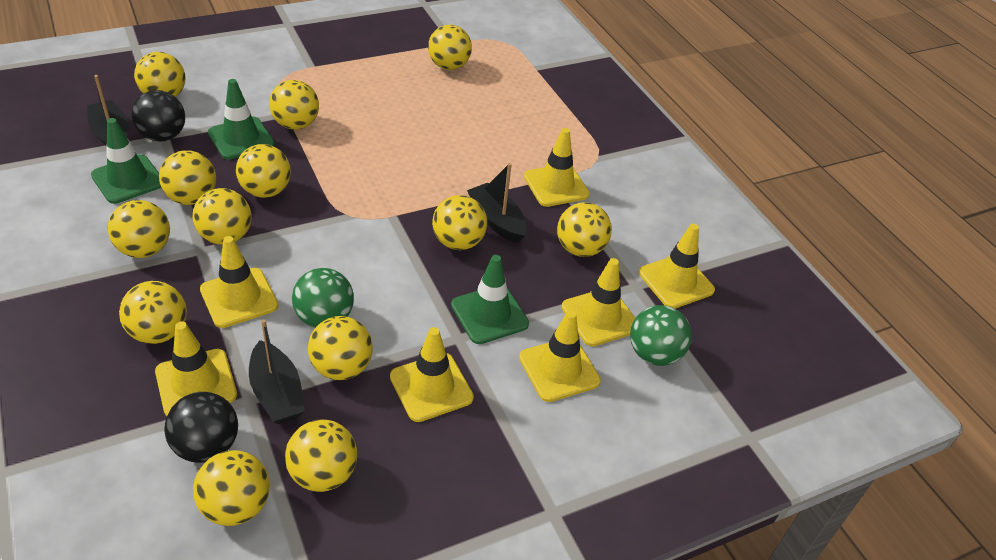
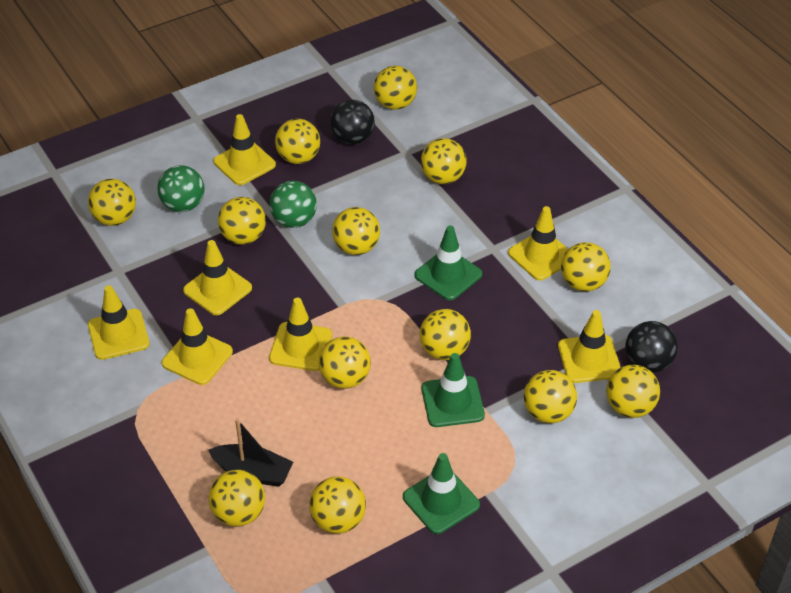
black boat: [87,75,129,147] [249,319,305,424] [467,163,527,243] = 3 -> [208,419,293,487] = 1

